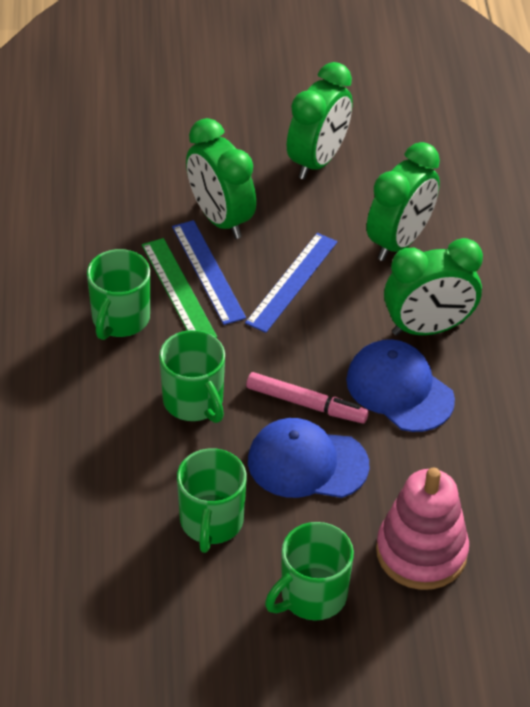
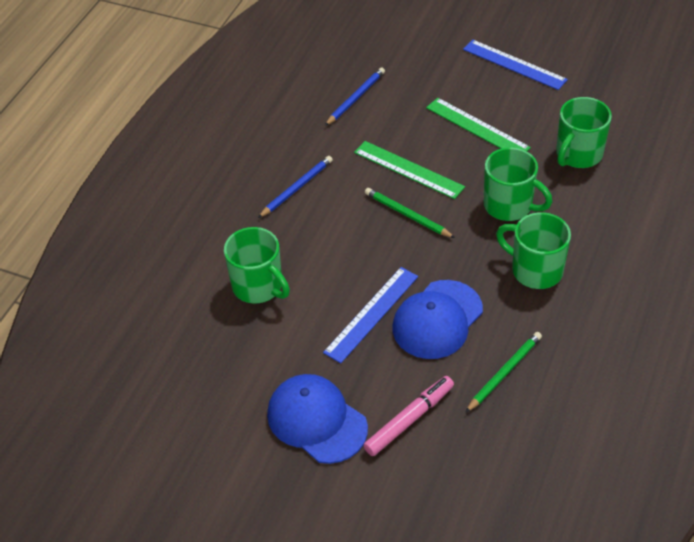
blue pencil: none = 0 -> [258,156,333,218] [325,67,385,126] = 2
green clock: [186,118,256,239] [287,62,353,180] [367,142,440,261] [384,238,483,336] = 4 -> none = 0
green pencil: none = 0 -> [365,188,455,238] [465,332,542,413] = 2
green ruler: [142,238,217,338] = 1 -> [354,141,465,199] [426,98,531,151] = 2
pink stacking toy: [376,468,469,590] = 1 -> none = 0

